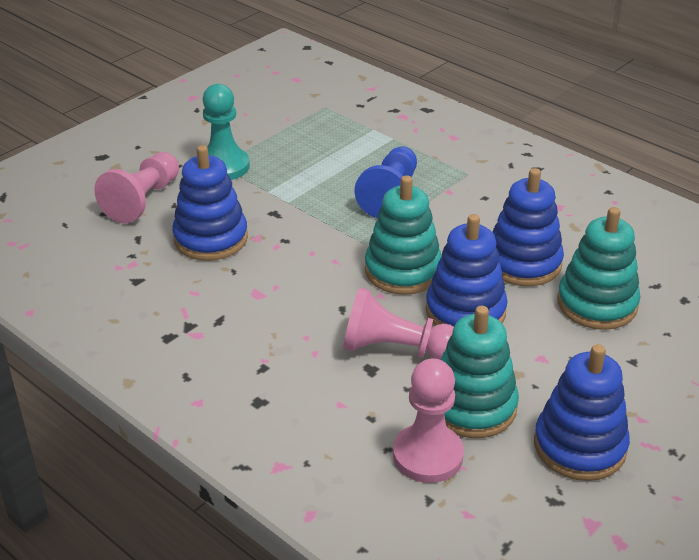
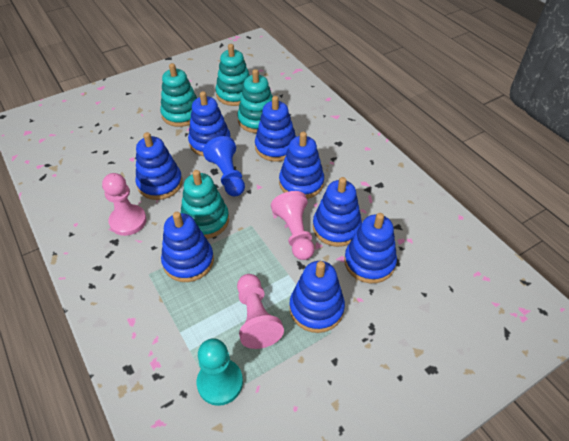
blue stacking toy: [172,145,248,261] [426,214,508,326] [493,168,564,286] [534,344,630,481] = 4 -> [136,132,183,200] [161,212,214,282] [188,91,231,156] [255,96,296,162] [279,132,324,199] [289,261,345,333] [313,177,362,247] [344,213,397,283] = 8
turquoise stacking toy: [365,175,442,295] [441,306,519,438] [557,207,641,330] = 3 -> [160,63,197,127] [181,170,229,239] [216,44,250,106] [237,69,273,133] = 4

